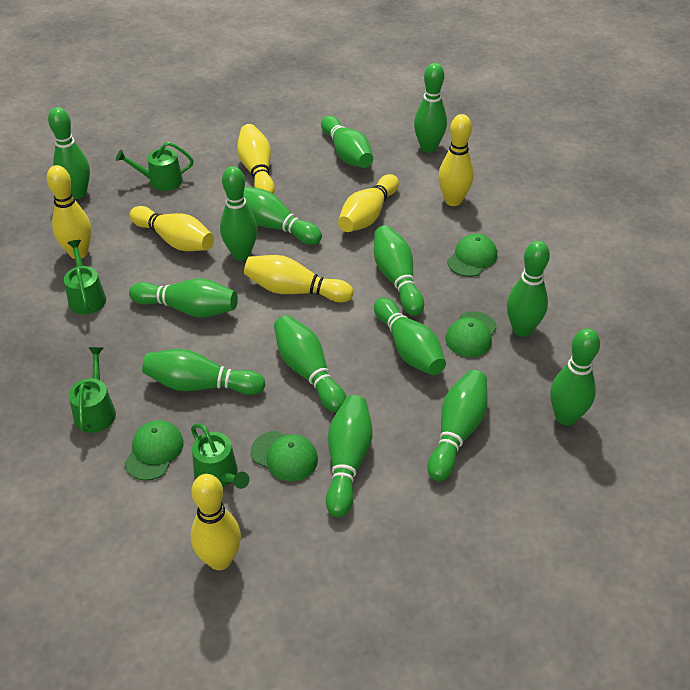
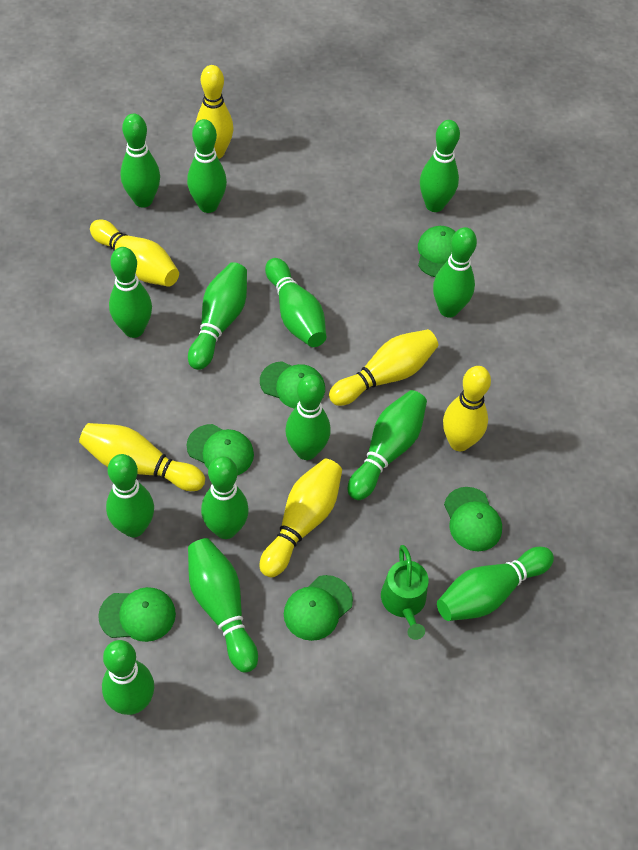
green cap: [124,420,184,481] [251,431,318,481] [446,311,497,357] [447,234,497,277] = 4 -> [98,587,176,642] [187,424,254,475] [260,361,325,409] [284,575,353,641] [418,226,456,277] [444,487,502,551] = 6
green watering can: [64,240,106,315] [69,347,116,433] [116,142,194,191] [191,423,250,489] = 4 -> [381,545,428,640] = 1
yellow bowling pin: [47,165,91,259] [130,206,214,251] [191,474,241,570] [237,124,275,194] [244,255,353,303] [338,174,399,232] [438,114,474,206] = 7 -> [79,423,205,491] [90,219,179,287] [196,65,234,159] [260,459,342,578] [329,329,438,406] [443,366,491,451] = 6

